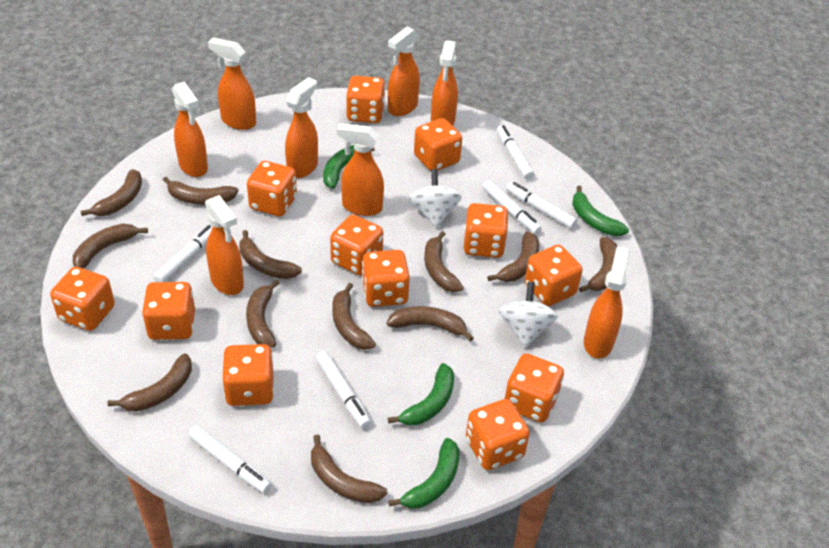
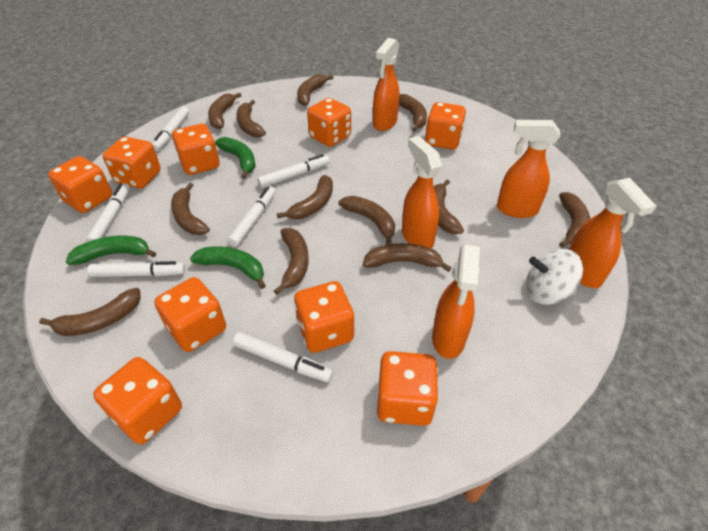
green banana: [323,145,375,189] [388,363,454,426] [388,438,460,509] [572,186,629,236] = 4 -> [65,236,156,265] [190,246,266,289] [215,137,255,179] = 3
orange dice: [50,267,115,331] [142,282,195,340] [222,344,274,406] [247,161,297,217] [330,215,383,276] [346,76,385,123] [362,250,410,307] [414,118,462,171] [464,203,509,258] [466,399,530,470] [505,353,564,422] [525,245,583,306] = 12 -> [48,156,112,213] [93,357,182,444] [103,136,161,188] [154,277,226,352] [172,124,220,175] [294,281,354,353] [307,98,351,147] [377,351,439,426] [425,102,466,150] = 9
orange spray bottle: [172,81,208,177] [205,195,244,295] [208,37,256,130] [285,77,318,178] [337,123,384,216] [388,27,420,116] [431,40,458,126] [584,246,630,359] = 8 -> [373,38,399,131] [402,136,442,248] [432,245,480,359] [497,120,560,218] [569,178,656,288] = 5
white spinning top: [409,169,462,228] [499,282,558,348] = 2 -> [526,249,583,305] = 1

